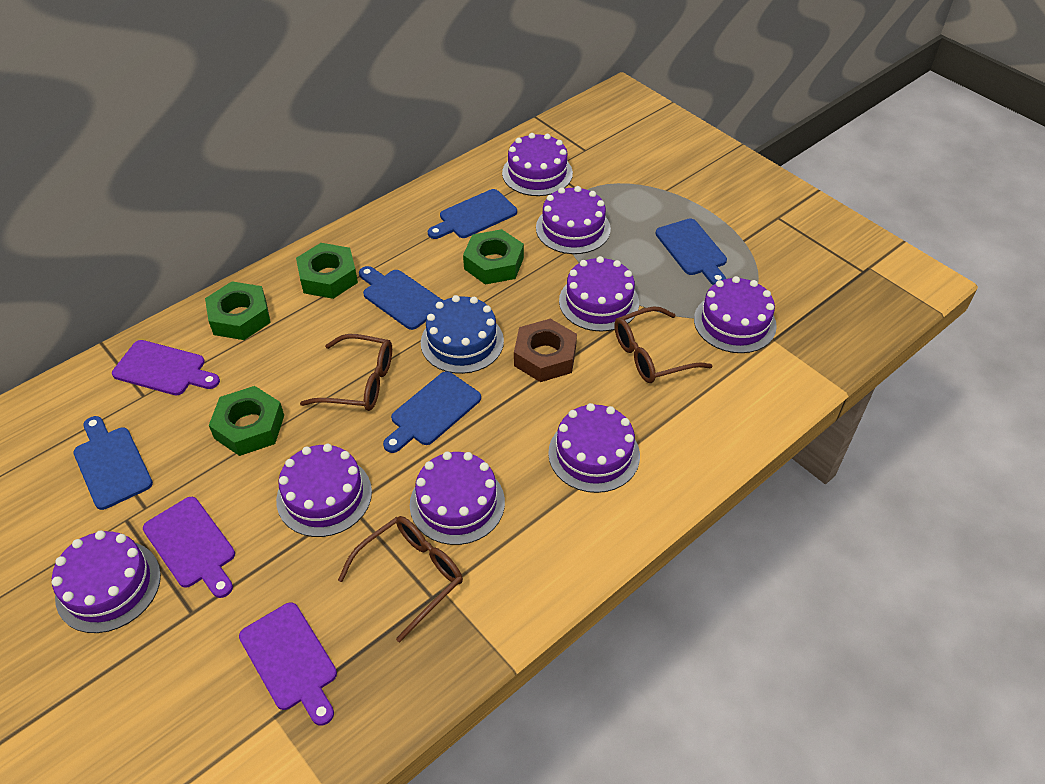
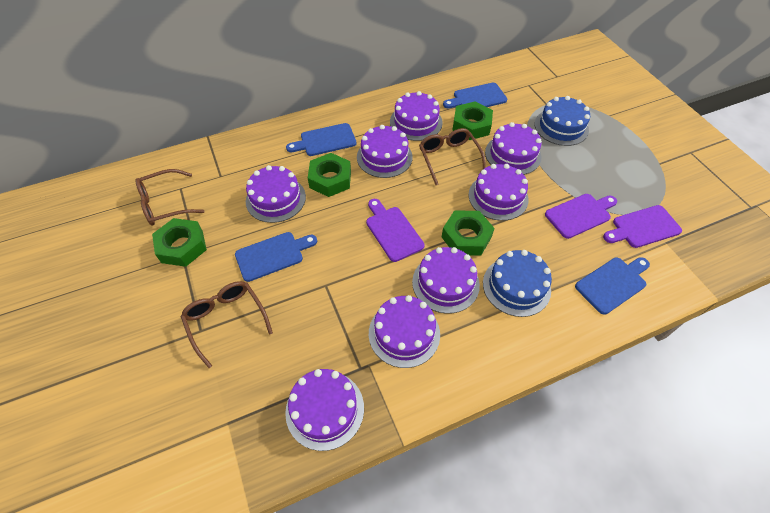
blue cake: [421,295,504,374] = 1 -> [483,250,552,317] [535,96,590,146] = 2
blue cutting board: [73,416,153,510] [359,266,443,330] [383,371,481,453] [428,189,517,239] [655,219,727,285] = 5 -> [235,232,317,282] [286,123,357,156] [443,83,507,109] [575,257,650,315] = 4
brown nut: [514,319,577,382] = 1 -> none = 0

